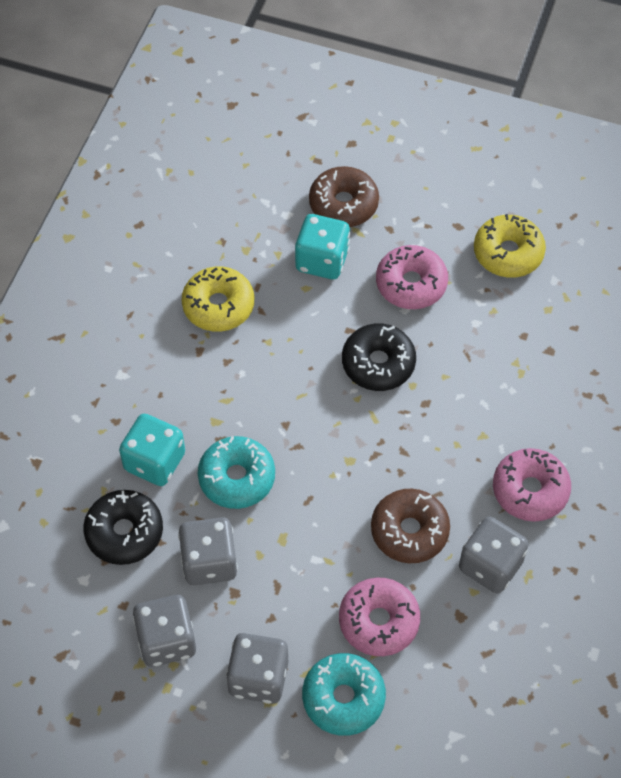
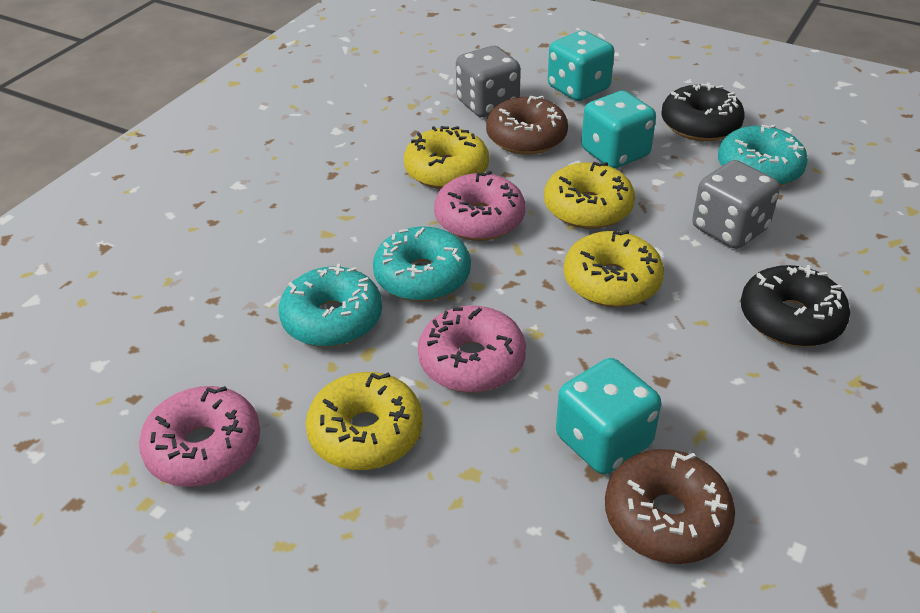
grey dice: [133,595,196,667] [178,517,238,585] [226,633,288,704] [459,517,529,593] = 4 -> [456,46,521,117] [692,160,780,249] = 2
turquoise dice: [119,414,185,486] [295,214,350,279] = 2 -> [548,31,614,101] [556,358,661,474] [581,91,656,169] = 3
turquoise donut: [198,436,275,509] [302,653,386,736] = 2 -> [279,264,382,347] [373,226,471,302] [718,125,808,186] = 3
yellow donut: [182,267,254,332] [474,214,546,278] = 2 -> [306,372,423,470] [404,126,489,189] [544,162,635,229] [564,230,664,307] = 4

